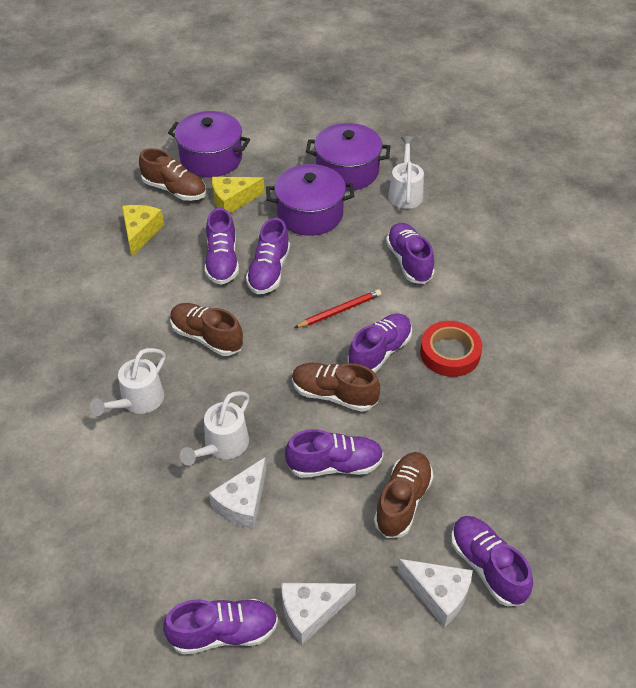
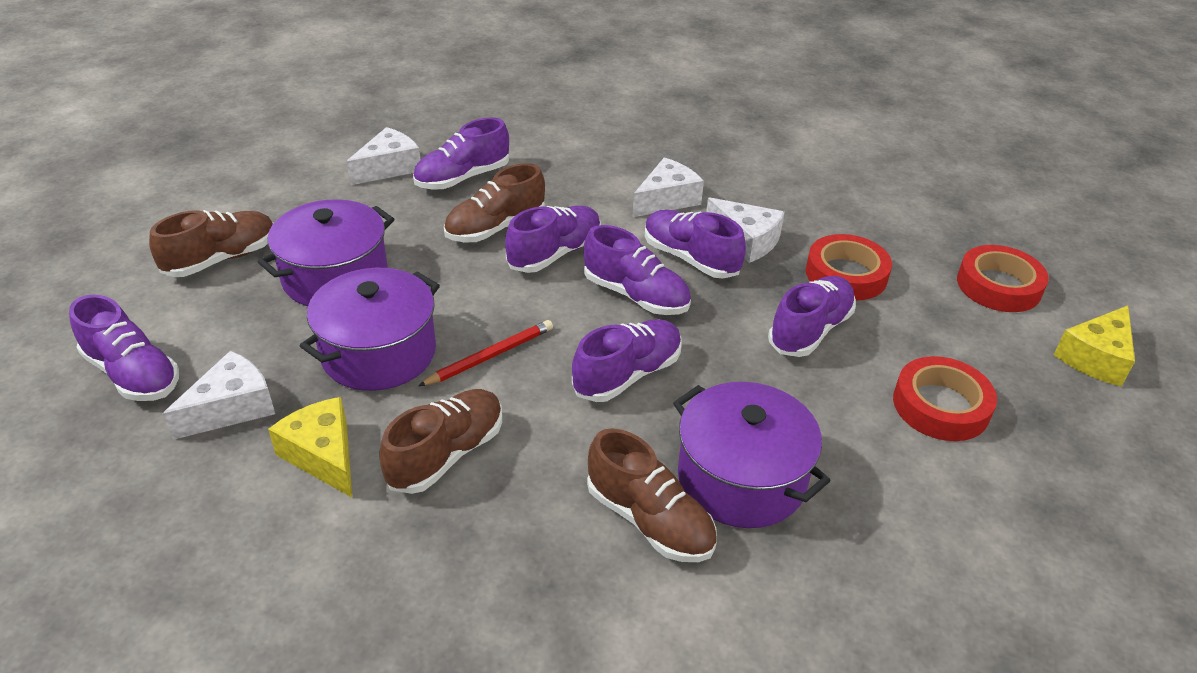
red tape: [420,321,482,377] = 1 -> [806,234,892,300] [893,356,997,441] [957,245,1049,312] = 3
white cheese: [209,457,266,529] [282,583,356,645] [397,559,473,627] = 3 -> [163,351,275,440] [347,127,420,185] [632,158,704,217] [706,198,785,263] = 4
white watering can: [90,348,166,416] [180,391,249,466] [388,136,424,209] = 3 -> none = 0

